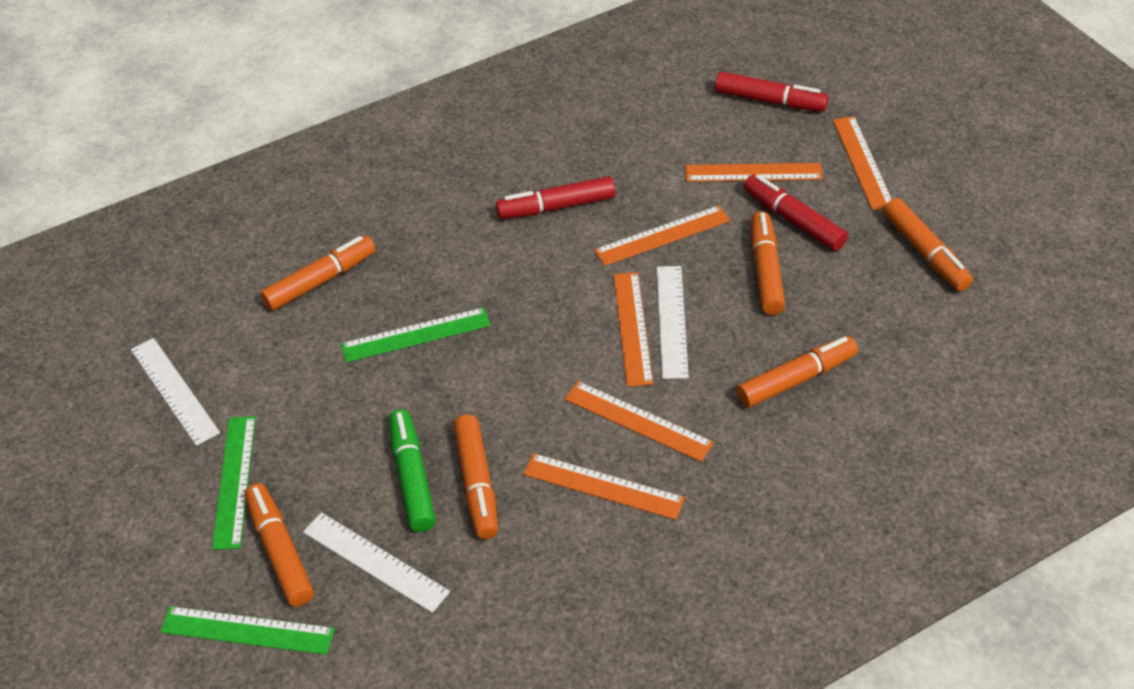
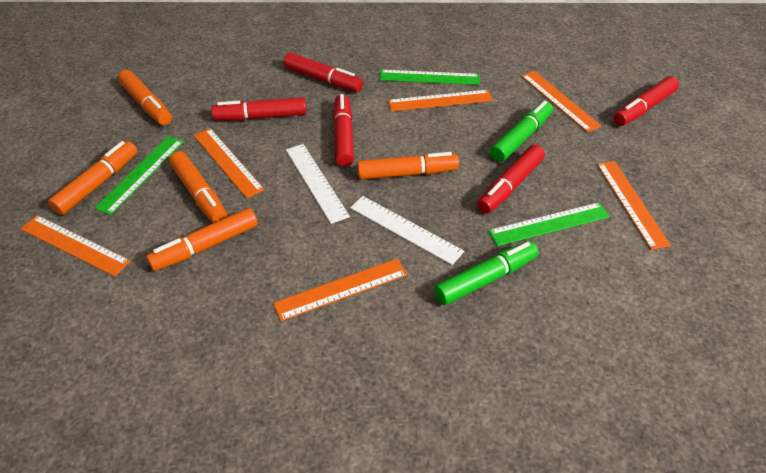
green marker: [389,409,436,532] = 1 -> [434,241,539,305] [490,101,553,162] = 2
orange marker: [245,483,314,607] [260,236,376,311] [453,414,498,539] [736,336,858,408] [751,211,785,315] [883,198,973,291] = 6 -> [48,141,137,215] [118,70,172,125] [146,208,258,271] [169,151,227,223] [357,152,459,180] = 5
red marker: [496,176,616,219] [715,72,829,112] [744,174,848,251] = 3 -> [211,97,306,120] [284,53,363,92] [333,94,354,167] [477,145,545,214] [613,76,679,126] = 5
white ruler: [131,338,220,446] [303,512,450,613] [657,266,689,379] = 3 -> [286,144,350,224] [350,196,464,265] = 2

